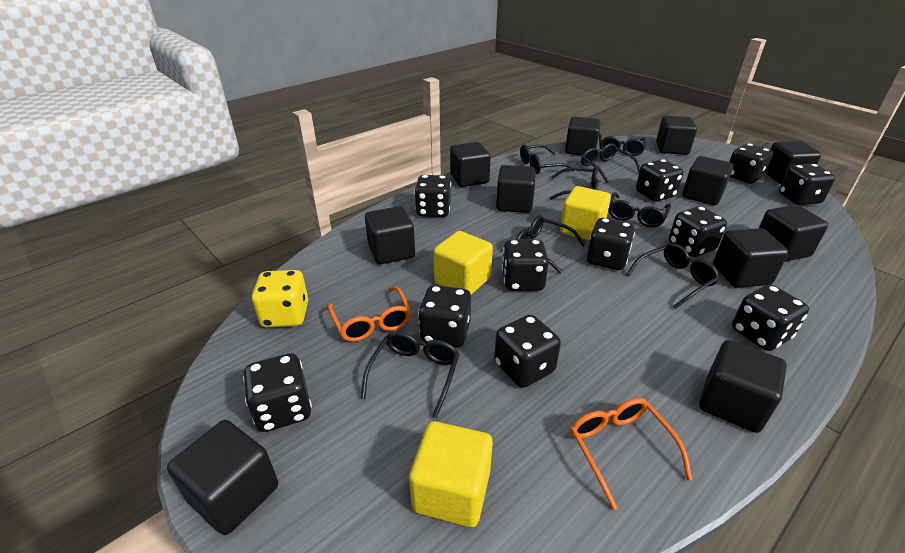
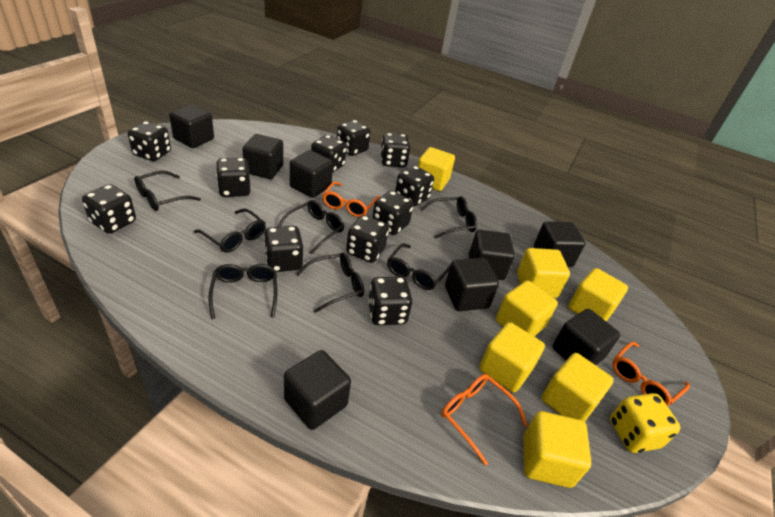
black cube: [167,420,278,535] [365,206,415,264] [450,142,491,187] [496,165,536,213] [565,117,601,155] [656,116,697,155] [682,156,733,205] [699,340,787,433] [713,228,788,288] [759,205,828,262] [766,141,821,184] = 11 -> [169,104,214,148] [242,134,283,179] [284,350,351,430] [290,150,333,198] [445,258,499,311] [469,230,515,280] [534,221,585,267] [552,309,620,365] = 8
black glasses: [361,331,460,418] [516,215,585,274] [520,145,575,174] [550,167,599,200] [581,143,640,183] [599,133,646,156] [608,192,671,228] [626,243,719,309] = 8 -> [134,171,201,211] [194,208,266,253] [208,264,278,319] [278,200,344,255] [296,253,364,313] [387,243,450,290] [420,196,477,239] = 7
orange glasses: [327,287,411,342] [570,398,692,510] = 2 -> [322,181,380,217] [441,374,528,466] [612,342,690,406] = 3
yellow cube: [409,421,493,527] [433,231,493,295] [560,186,611,241] = 3 -> [418,147,455,191] [479,322,545,393] [496,280,558,336] [517,248,570,298] [524,411,591,488] [542,353,613,422] [568,268,628,321] = 7

